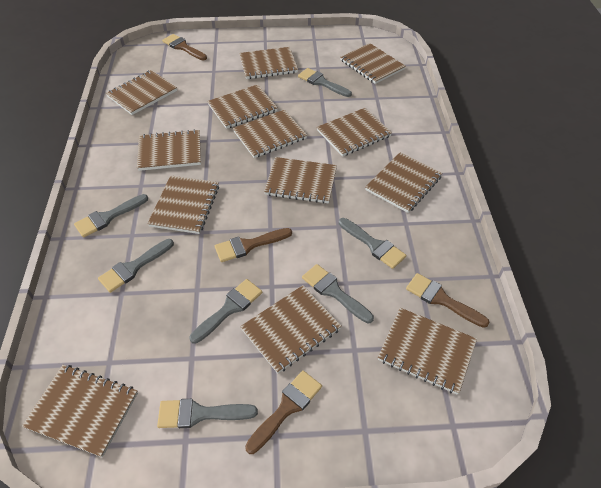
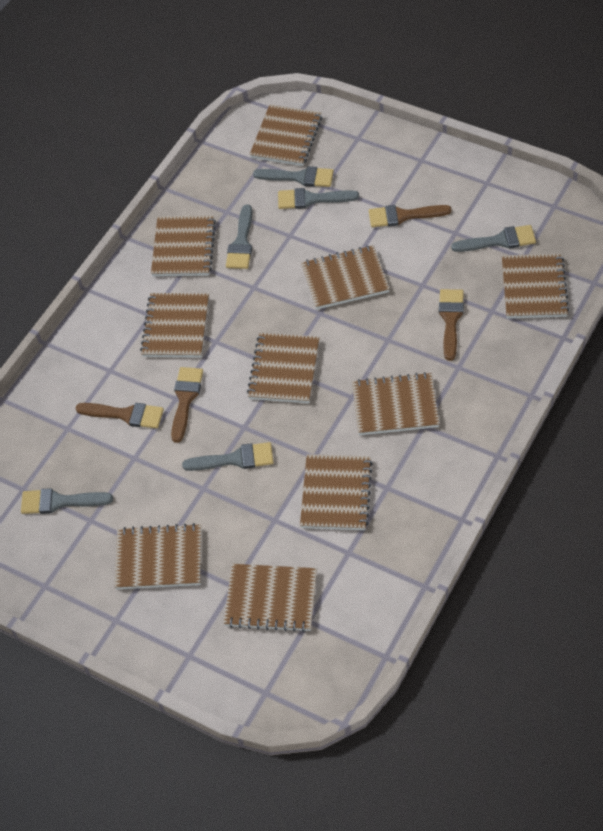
brown notebook: [22,365,138,457] [106,70,177,115] [137,129,201,171] [147,176,219,234] [207,84,278,129] [233,110,307,158] [239,47,298,79] [240,285,342,373] [264,157,337,204] [317,108,392,157] [341,43,406,84] [366,152,442,213] [378,308,477,395] = 13 -> [115,523,201,589] [140,293,209,358] [151,215,216,276] [224,564,317,632] [247,333,320,403] [250,104,322,166] [300,454,373,530] [301,245,390,310] [352,372,440,435] [502,253,569,319] = 10
grey brush: [74,194,148,238] [98,239,174,293] [157,399,258,428] [190,279,262,344] [298,68,352,97] [302,264,374,324] [339,218,406,269] = 7 -> [21,488,113,514] [182,442,274,471] [226,205,252,269] [253,166,334,187] [278,188,359,209] [451,225,536,252] = 6

